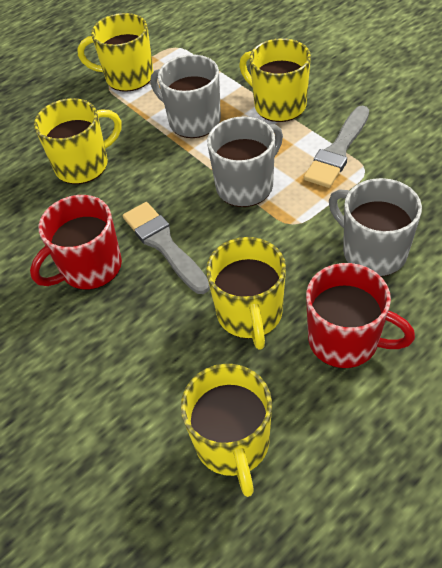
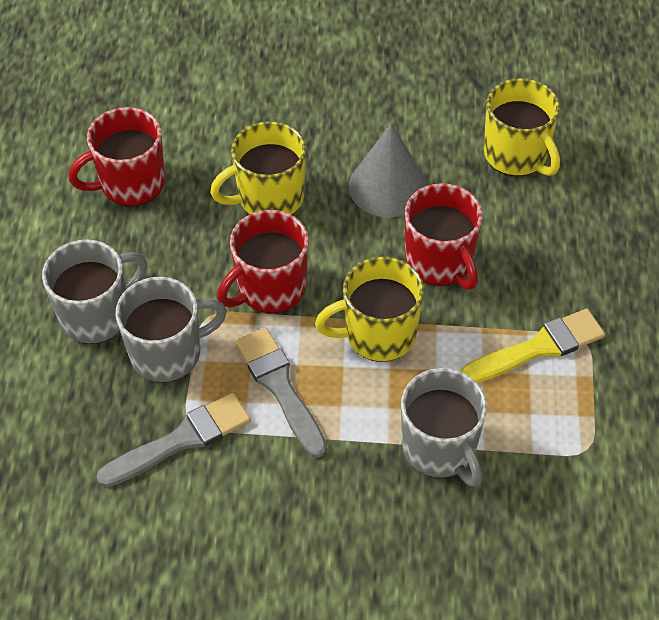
grey cone: none = 0 -> [349,123,427,217] = 1
red mug: [30,195,122,290] [306,263,415,368] = 2 -> [68,107,165,206] [217,210,309,313] [405,183,482,290] = 3
yellow brush: none = 0 -> [460,309,605,383] = 1
yellow mug: [34,98,122,184] [78,13,153,92] [181,364,272,497] [206,237,286,350] [239,38,311,122] = 5 -> [210,121,306,215] [315,256,424,362] [484,78,560,176] = 3

